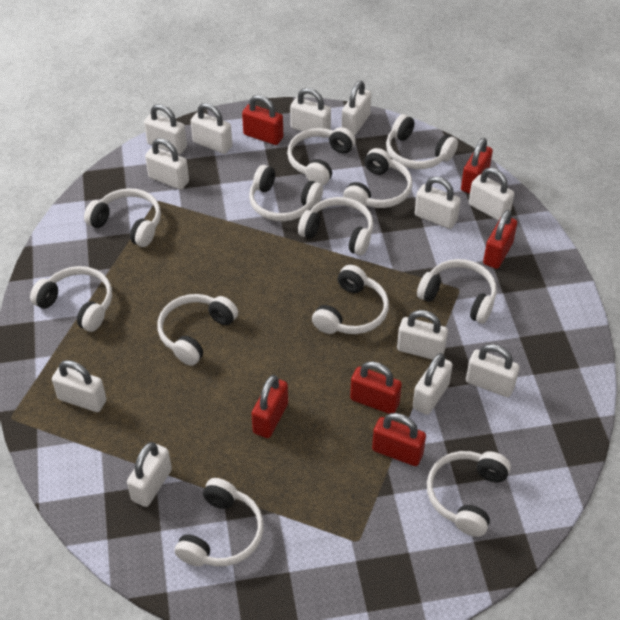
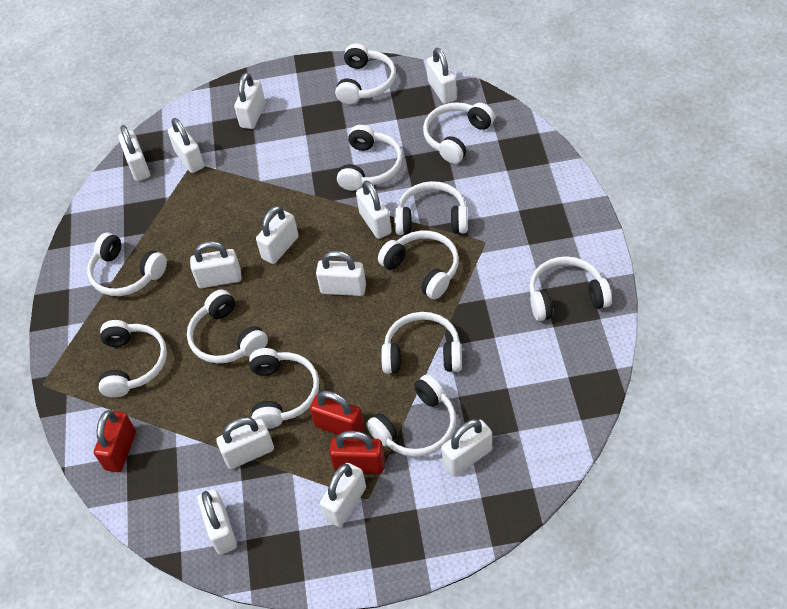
red padlock: [242,95,283,145] [251,375,288,438] [350,361,402,414] [372,413,426,466] [461,138,493,194] [483,210,517,269] = 6 -> [94,410,136,472] [310,391,364,435] [329,431,385,474] = 3

